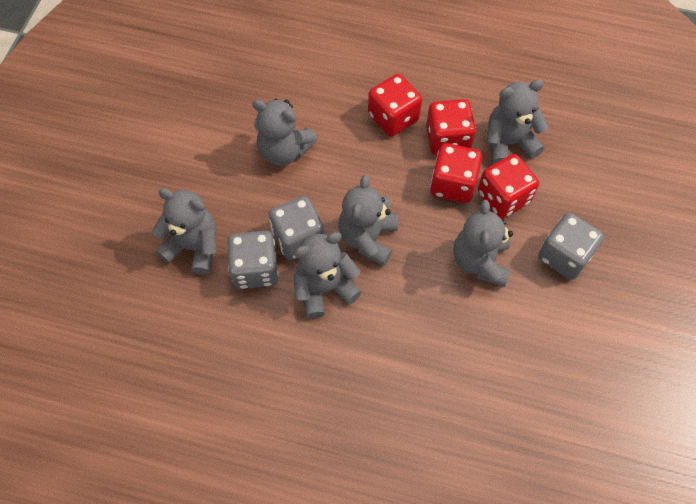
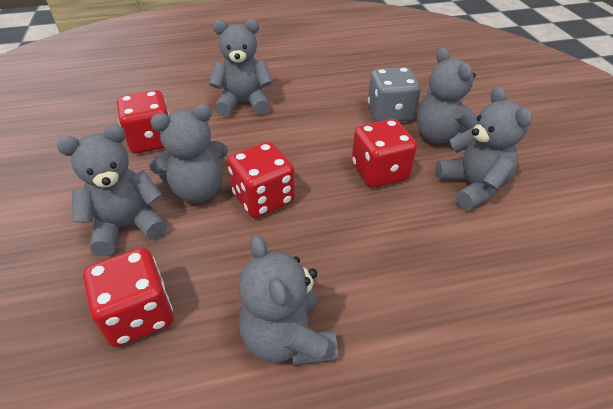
grey dice: [227,231,279,289] [269,196,324,260] [538,213,604,280] = 3 -> [368,67,421,122] = 1

